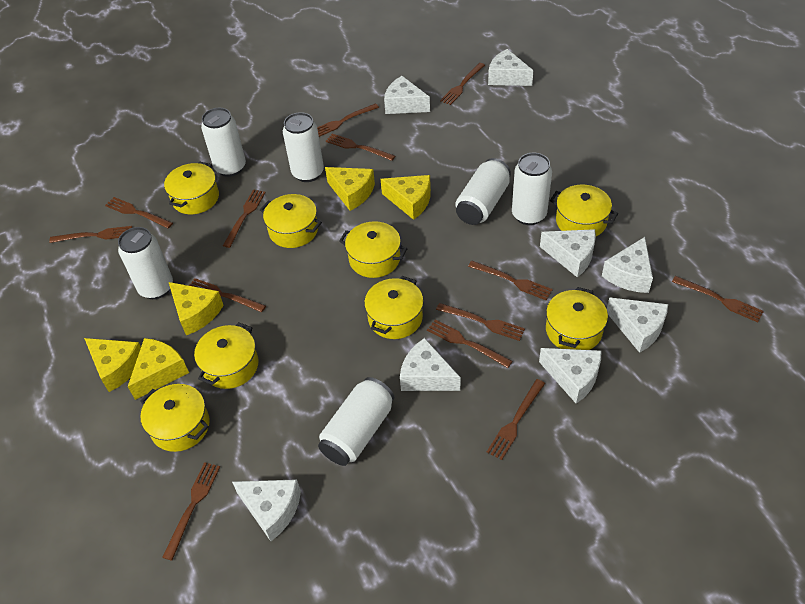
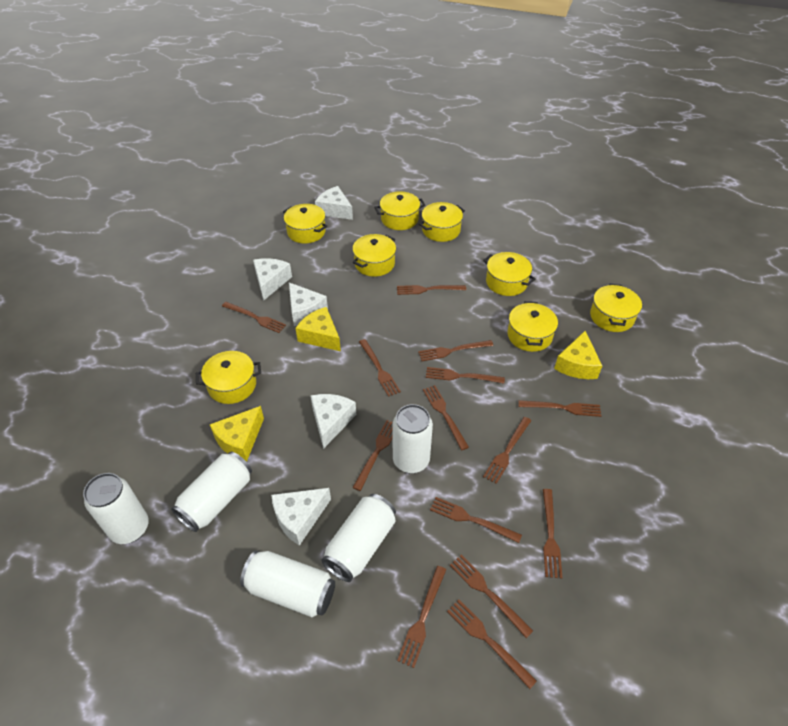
brown fork: [49,226,132,243] [105,197,173,228] [162,462,220,561] [189,278,266,312] [223,189,266,248] [317,103,379,137] [326,134,395,161] [427,319,513,368] [436,303,525,341] [440,63,485,105] [468,261,553,300] [487,379,545,460] [672,276,764,322] = 13 -> [222,302,286,333] [352,420,393,491] [359,339,401,397] [397,285,466,295] [397,566,447,668] [418,340,493,361] [423,385,469,450] [426,367,505,383] [430,497,522,543] [447,600,537,689] [450,555,533,638] [483,417,531,484] [518,400,601,417] [543,489,562,578] = 14
white can: [118,227,173,299] [201,108,246,177] [283,112,324,182] [318,377,394,466] [455,158,511,225] [512,153,552,225] = 6 -> [83,473,149,544] [171,452,252,532] [240,550,335,617] [321,494,396,582] [393,404,433,474] = 5
white cheese: [232,479,301,541] [384,76,430,114] [400,338,460,391] [488,49,533,86] [539,348,602,404] [540,229,596,277] [602,237,653,293] [607,297,668,353] = 8 -> [253,258,292,301] [271,488,331,546] [289,283,328,326] [311,394,356,449] [315,186,353,220] = 5
yellow cheese: [84,338,141,392] [128,338,189,400] [169,282,224,335] [325,167,375,211] [381,175,431,220] = 5 -> [210,406,264,461] [295,307,341,351] [554,331,602,379] = 3

